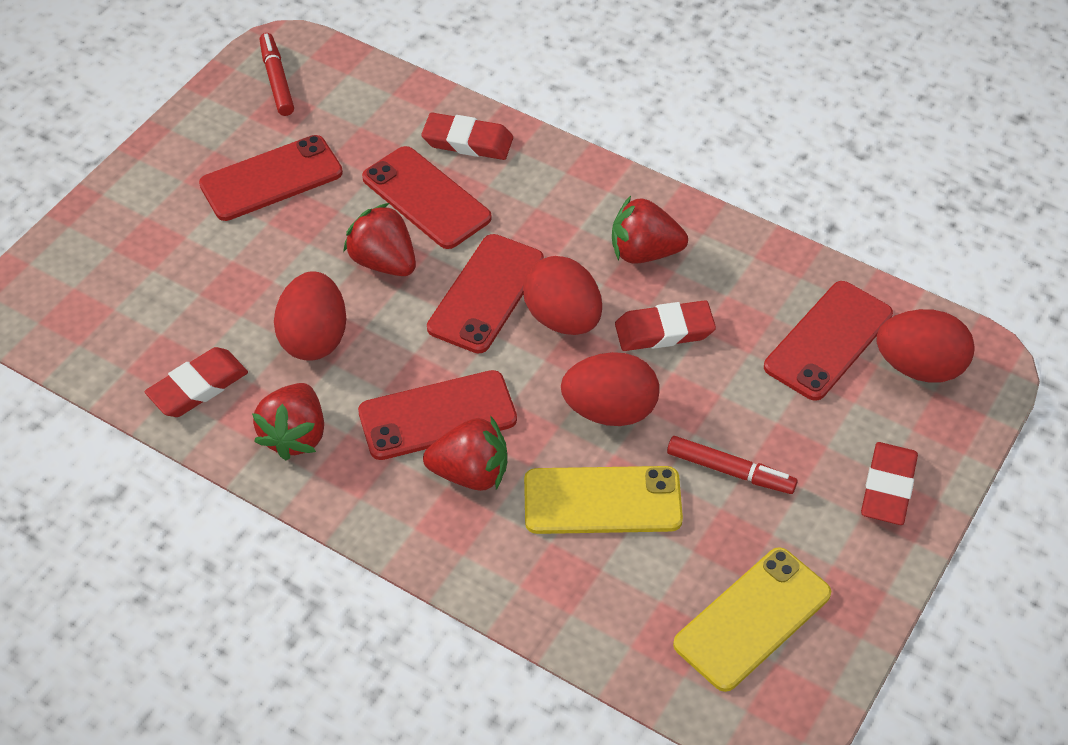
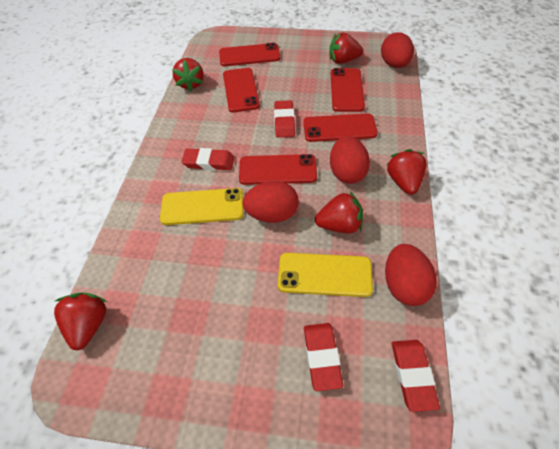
red marker: [260,33,294,116] [667,436,798,494] = 2 -> none = 0
red strawberry: [252,383,324,460] [343,203,416,276] [423,415,507,491] [612,196,688,264] = 4 -> [54,293,107,351] [172,58,204,91] [315,191,363,234] [330,32,363,64] [386,149,427,195] = 5

